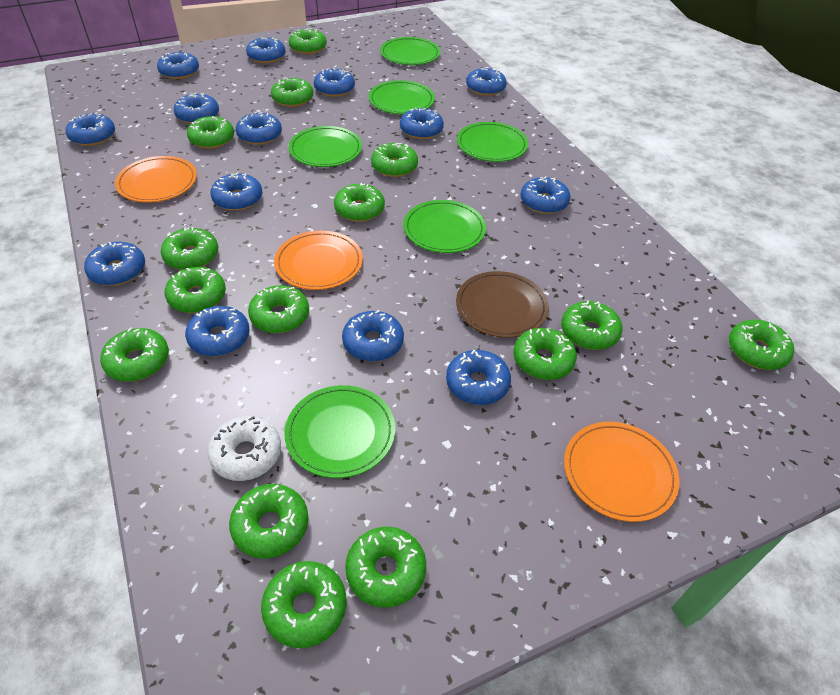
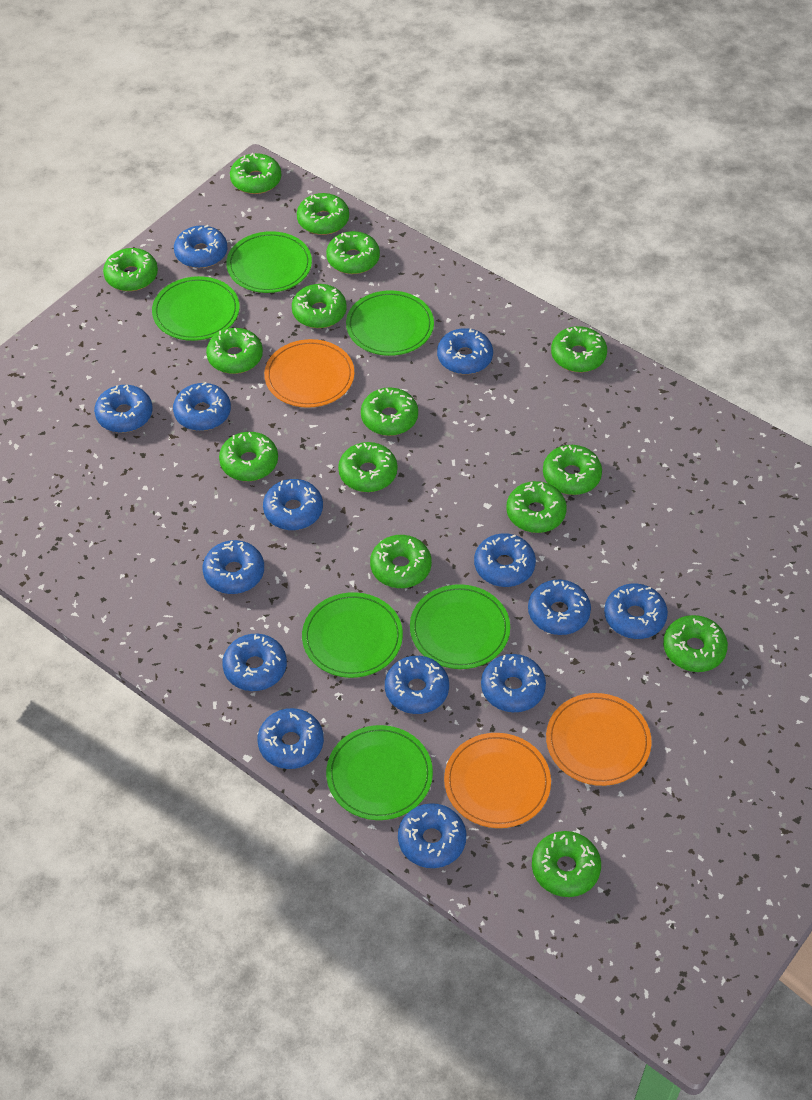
brown plate: [456,271,549,338] = 1 -> none = 0
white donut: [208,416,281,481] = 1 -> none = 0

